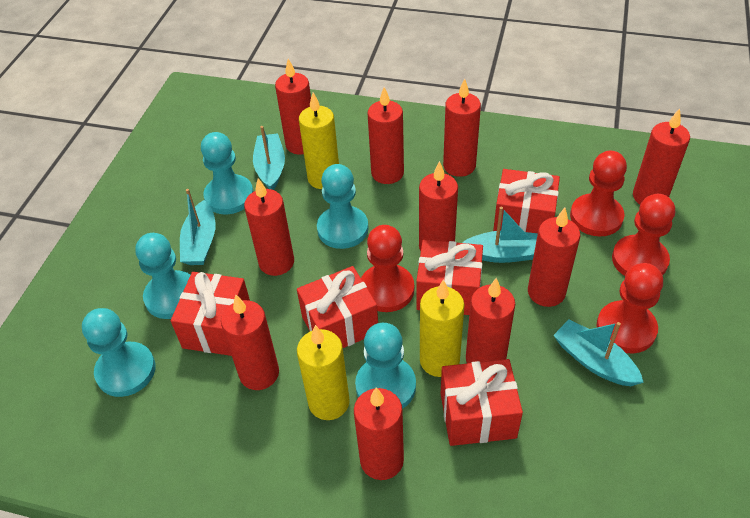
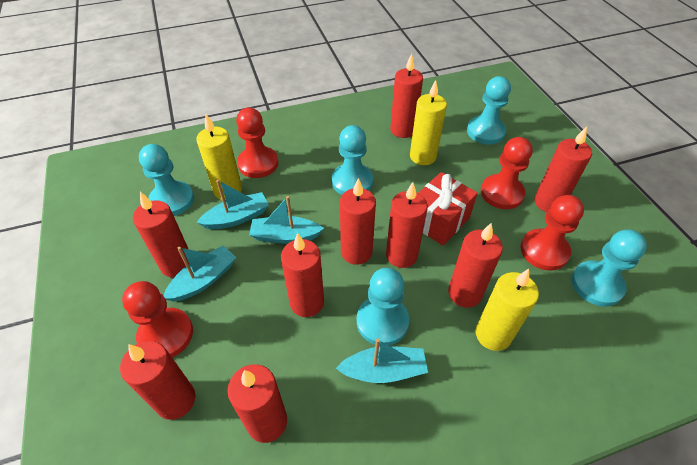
red candle: [221,294,279,390] [244,178,294,276] [275,59,311,155] [354,387,404,480] [367,87,404,184] [419,161,458,251] [443,78,481,177] [466,278,515,363] [528,207,580,307] [633,108,690,204] = 10 -> [120,341,195,420] [133,192,189,278] [228,364,287,443] [281,233,324,317] [340,178,376,265] [386,182,428,268] [390,54,423,138] [448,223,503,308] [534,127,592,212] = 9
red gift: [171,272,250,356] [297,266,378,348] [416,240,483,315] [441,359,523,446] [493,169,560,233] = 5 -> [419,172,478,246] = 1

